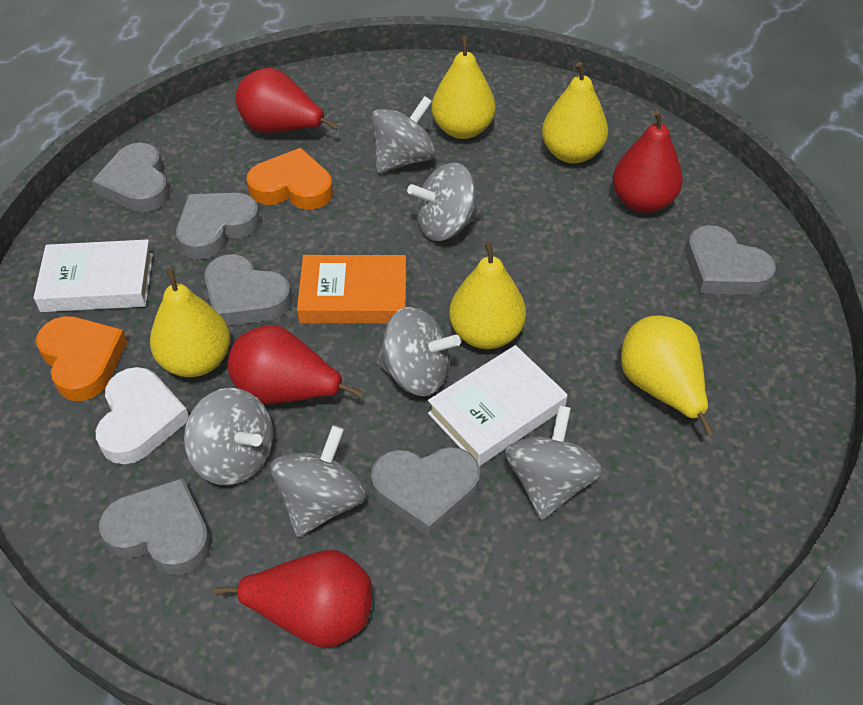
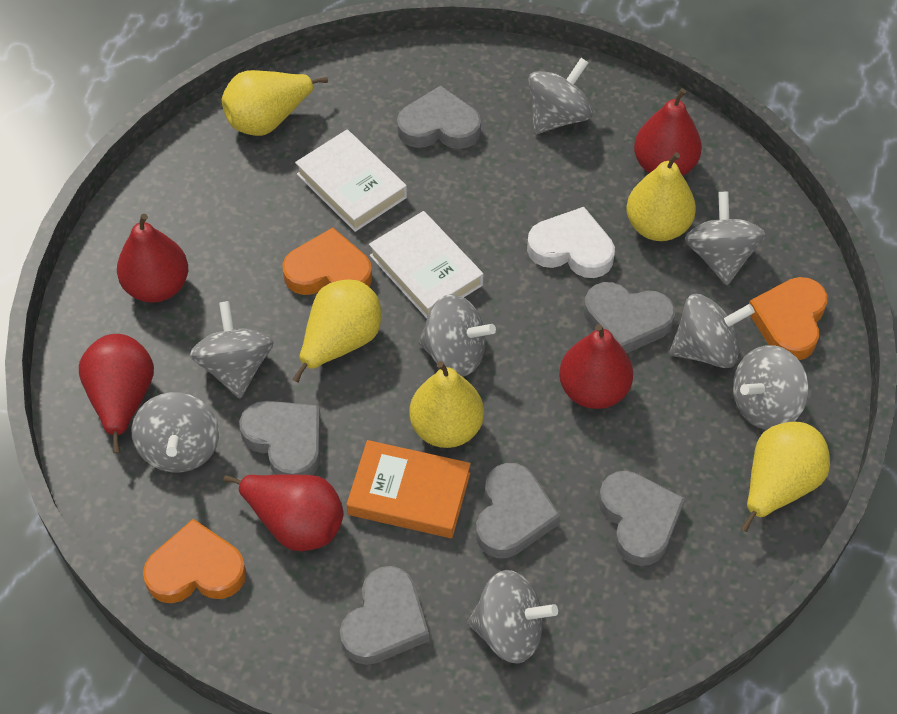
grey spinning top: [184,388,273,485] [271,425,366,537] [371,96,436,173] [376,307,461,396] [407,163,481,241] [505,405,603,520] = 6 -> [132,392,219,472] [190,301,274,398] [418,294,496,377] [467,570,558,663] [528,58,593,134] [669,294,755,368] [684,191,766,285] [733,345,809,430] = 8
orange heart: [36,316,128,401] [246,148,333,210] = 2 -> [143,519,246,603] [282,228,372,295] [749,277,828,360] = 3
red pear: [214,550,372,648] [227,325,362,404] [235,68,338,133] [613,110,683,213] = 4 -> [79,334,154,453] [117,214,188,303] [224,474,344,551] [559,324,633,409] [634,88,702,176] = 5

